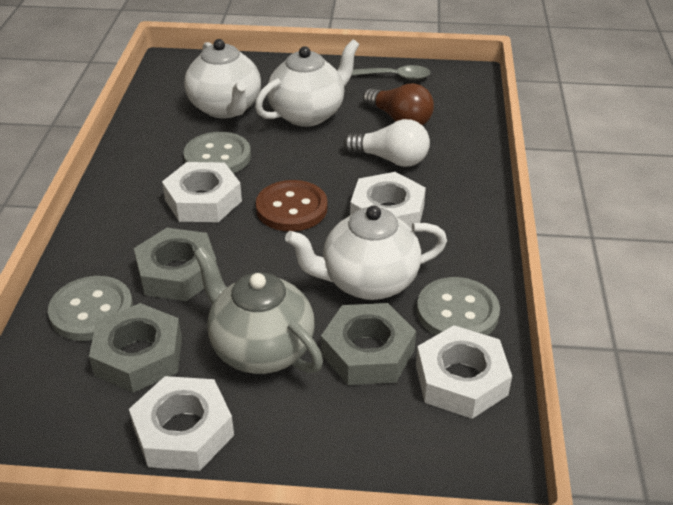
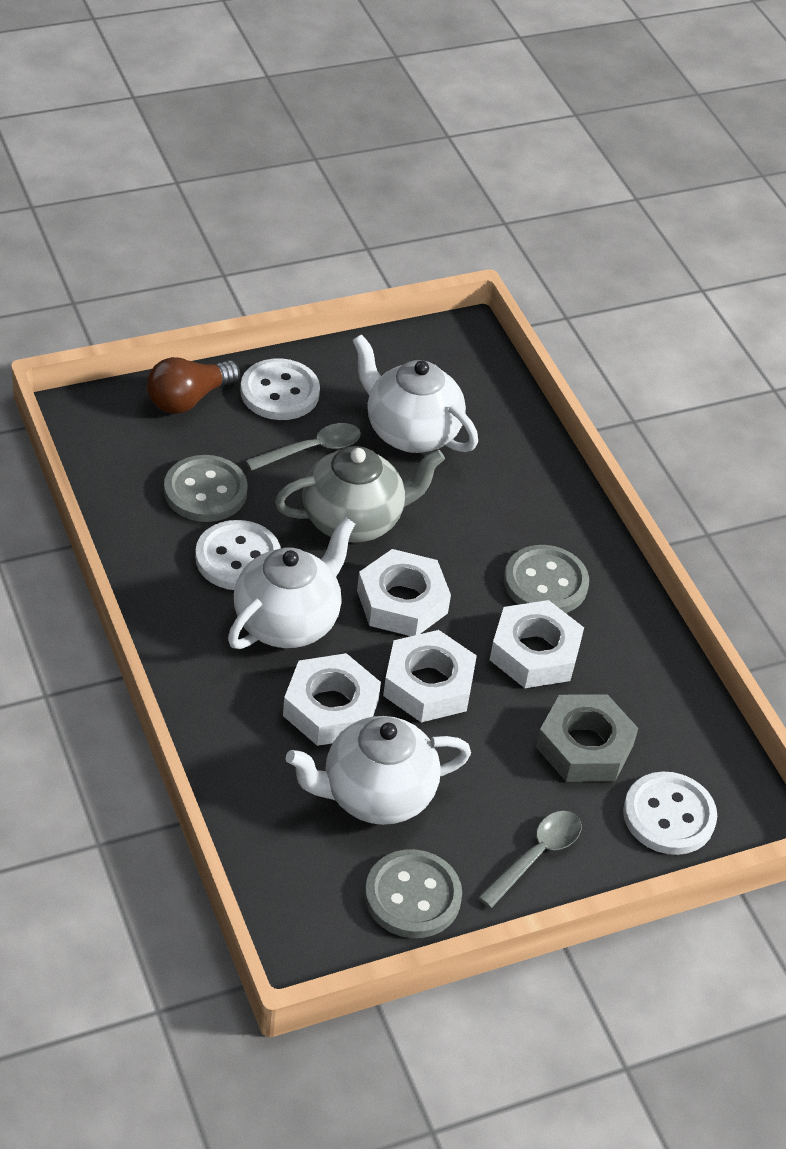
brown button: [256,180,328,231] = 1 -> none = 0
grey nut: [89,303,182,393] [134,228,217,301] [321,303,416,385] = 3 -> [536,694,638,782] = 1
grey spoon: [351,65,431,80] = 1 -> [246,423,361,471] [478,811,582,908] = 2
white button: none = 0 -> [195,520,281,590] [240,358,320,420] [623,772,717,855] = 3
white light bulb: [343,119,430,167] = 1 -> none = 0

